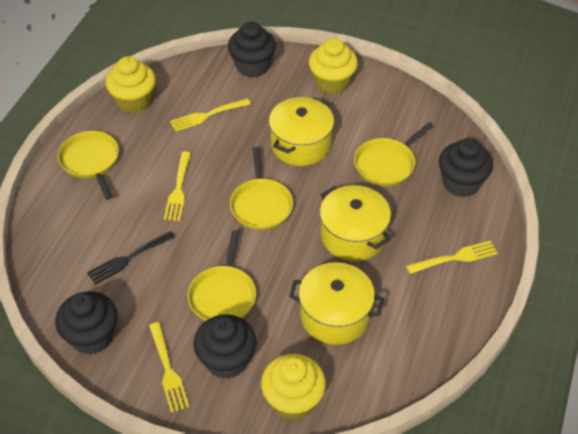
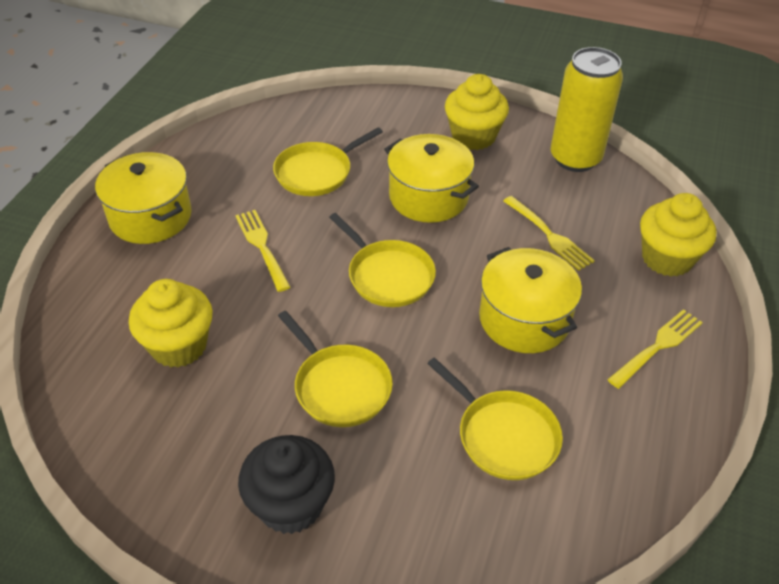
black cupcake: [55,291,118,355] [194,314,256,379] [228,22,276,77] [439,138,493,197] = 4 -> [238,435,335,534] = 1
black fork: [87,231,175,285] = 1 -> none = 0
yellow can: none = 0 -> [551,47,623,172] = 1
yellow fork: [149,322,189,413] [164,151,191,221] [170,98,251,132] [406,241,498,274] = 4 -> [235,210,290,292] [503,196,595,271] [607,309,703,389] = 3

